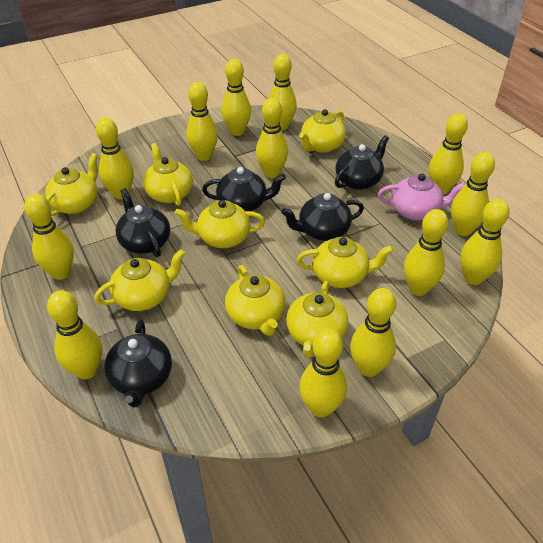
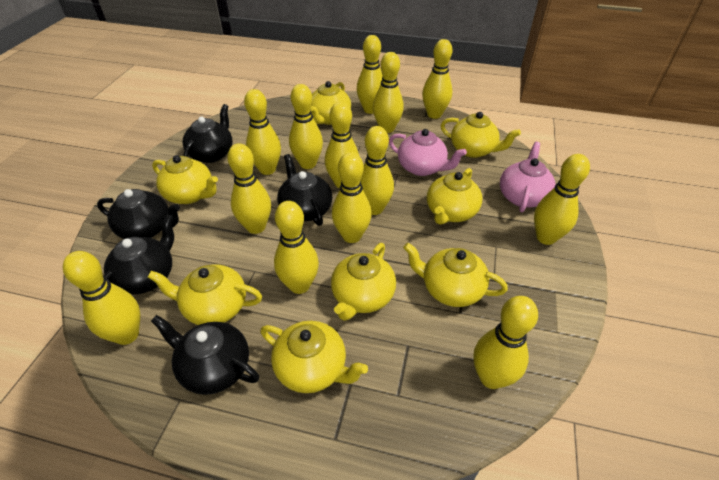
pink teapot: [378,174,465,221] = 1 -> [389,129,467,176] [500,142,555,212] = 2

